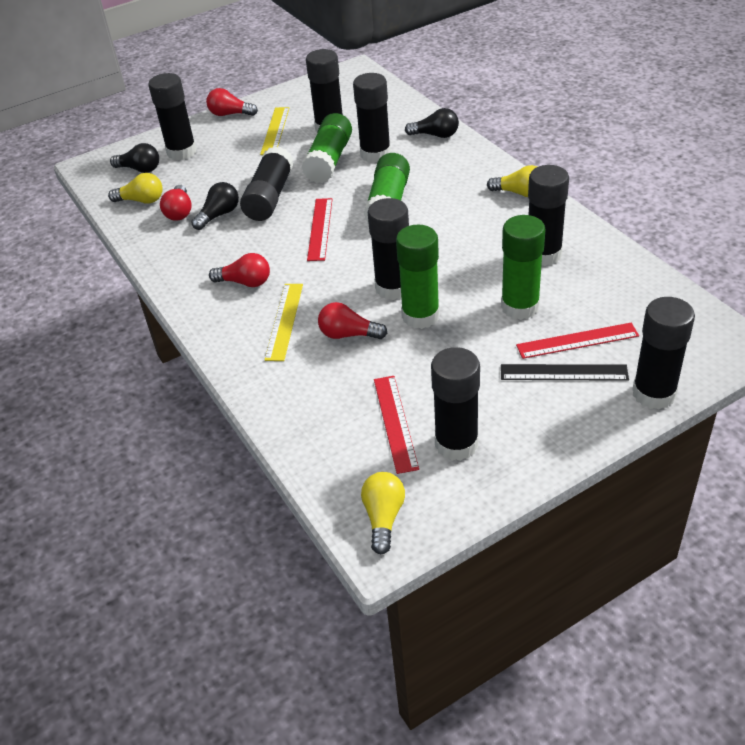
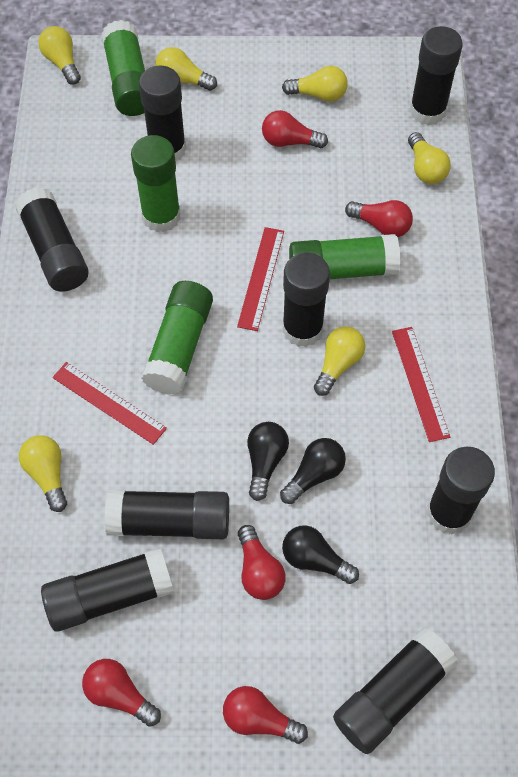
black ruler: [501,364,629,381] = 1 -> none = 0
red light bulb: [160,185,192,221] [206,88,258,116] [209,253,270,287] [318,302,387,339] = 4 -> [82,659,161,727] [223,686,308,744] [238,525,286,600] [262,110,328,148] [345,200,413,237] = 5
yellow light bulb: [108,173,163,204] [361,472,405,554] [487,165,537,197] = 3 -> [19,435,67,512] [38,26,81,85] [155,47,217,91] [282,66,348,102] [314,326,365,396] [408,132,451,184] = 6
yellow ruler: [260,107,289,155] [264,284,303,361] = 2 -> none = 0

